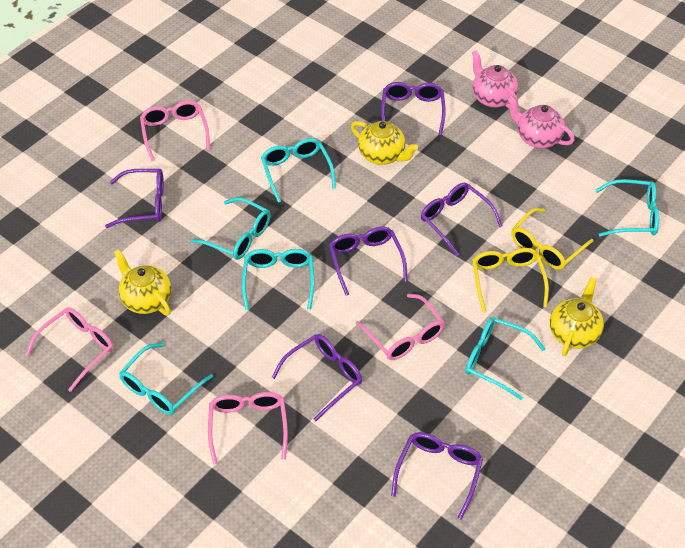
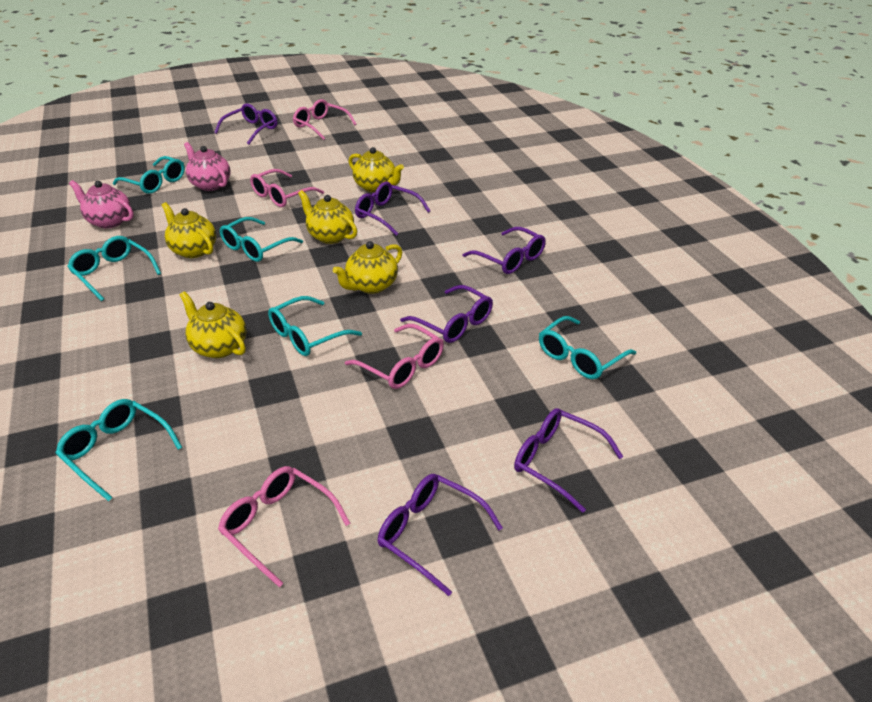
yellow glasses: [472,248,549,313] [511,208,594,270] = 2 -> none = 0
yellow teapot: [114,249,171,315] [351,121,418,165] [550,277,604,356] = 3 -> [162,202,216,258] [180,291,247,358] [298,190,357,244] [333,241,402,294] [349,147,404,192] = 5

